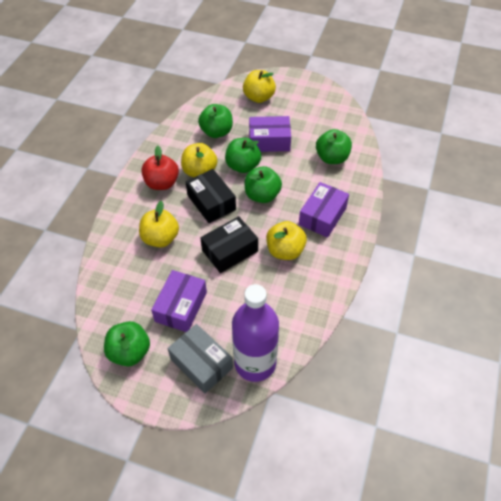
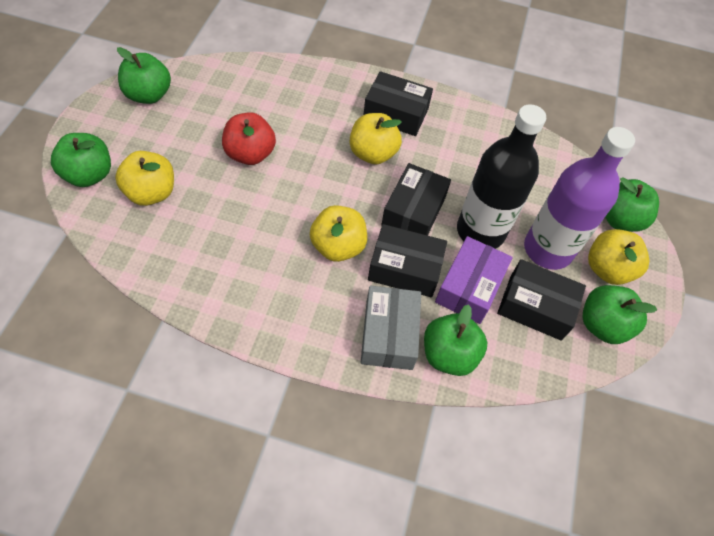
black bottle: none = 0 -> [457,104,546,249] = 1
black box: [186,169,236,223] [200,216,258,273] = 2 -> [364,71,433,136] [368,224,447,297] [381,163,451,236] [497,259,586,341] = 4
purple box: [151,270,207,332] [249,116,291,152] [299,182,349,238] = 3 -> [435,236,513,324] = 1

